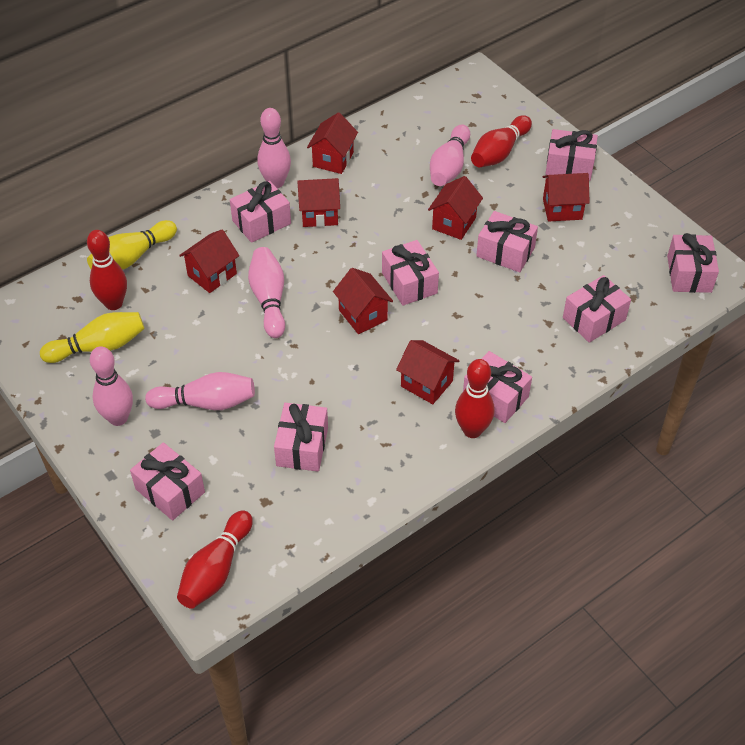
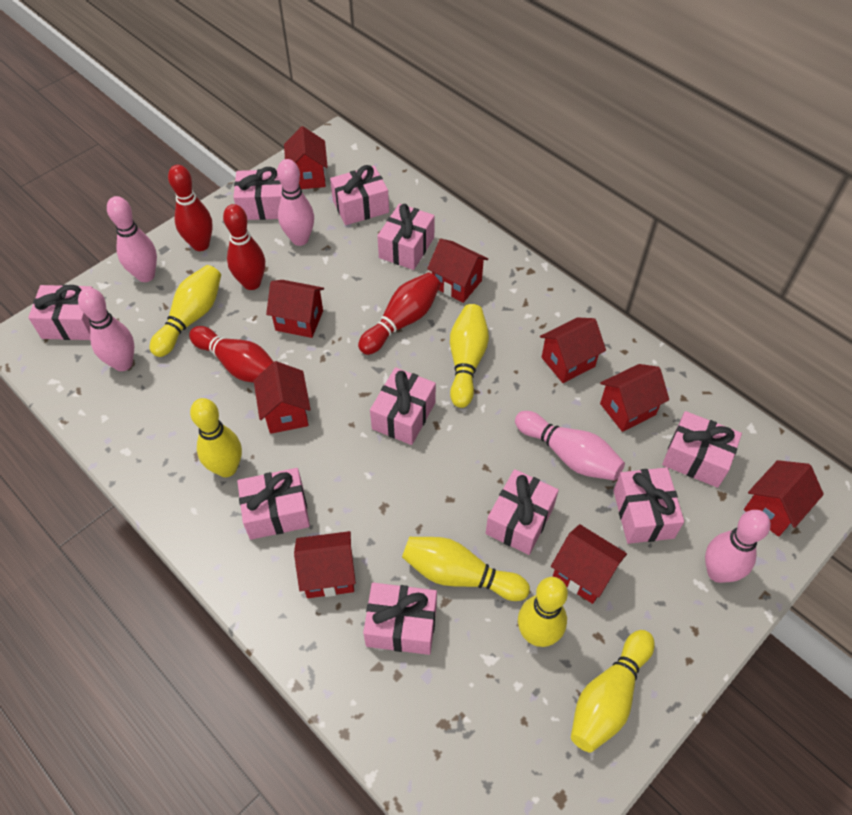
pink gift: [130,442,205,521] [230,181,291,243] [274,403,328,471] [382,240,439,306] [463,351,532,423] [476,211,538,272] [545,129,598,181] [563,275,631,343] [667,233,719,293] = 9 -> [28,285,93,340] [233,167,282,220] [237,468,310,540] [330,165,389,225] [363,583,437,655] [370,367,436,445] [377,204,435,270] [486,469,559,555] [613,467,684,544] [662,411,742,488] = 10
red house: [179,229,239,293] [297,178,340,227] [307,112,358,174] [333,268,393,334] [396,340,459,404] [428,176,483,240] [543,173,590,222] = 7 -> [254,361,311,434] [266,280,324,338] [284,126,328,189] [294,531,356,598] [427,239,488,303] [540,318,606,383] [551,524,627,604] [600,364,669,432] [744,460,824,537] = 9
yellow bowling pin: [40,312,145,363] [87,220,177,270] = 2 -> [150,265,221,357] [190,398,242,477] [402,537,530,601] [450,304,489,408] [518,577,568,647] [571,630,655,753] = 6

